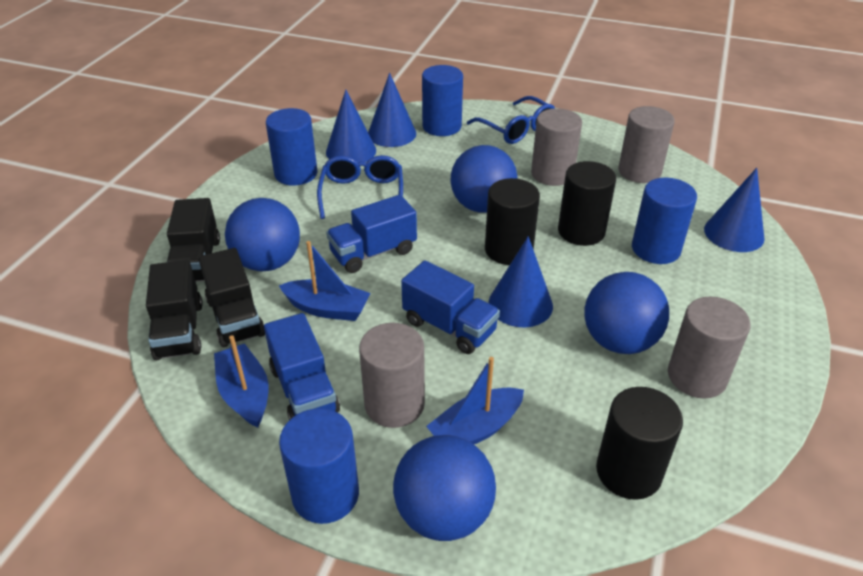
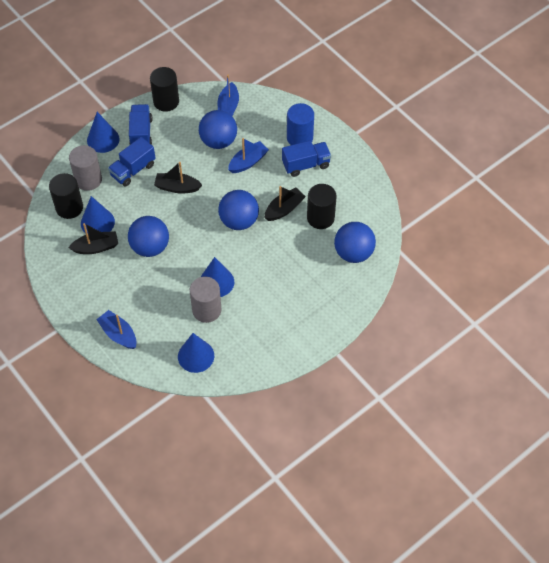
black boat: none = 0 -> [68,223,118,254] [154,162,202,194] [264,186,306,221] = 3
black truck: [146,260,203,360] [167,198,220,282] [199,248,265,347] = 3 -> none = 0
blue cylinder: [266,108,318,186] [279,408,359,524] [422,65,463,136] [632,178,697,264] = 4 -> [287,103,314,145] = 1
blue glasses: [317,155,403,219] [467,96,555,144] = 2 -> none = 0
grey cylinder: [359,323,425,428] [531,108,582,186] [618,106,675,183] [668,297,751,399] = 4 -> [69,145,102,191] [190,277,221,323] = 2

